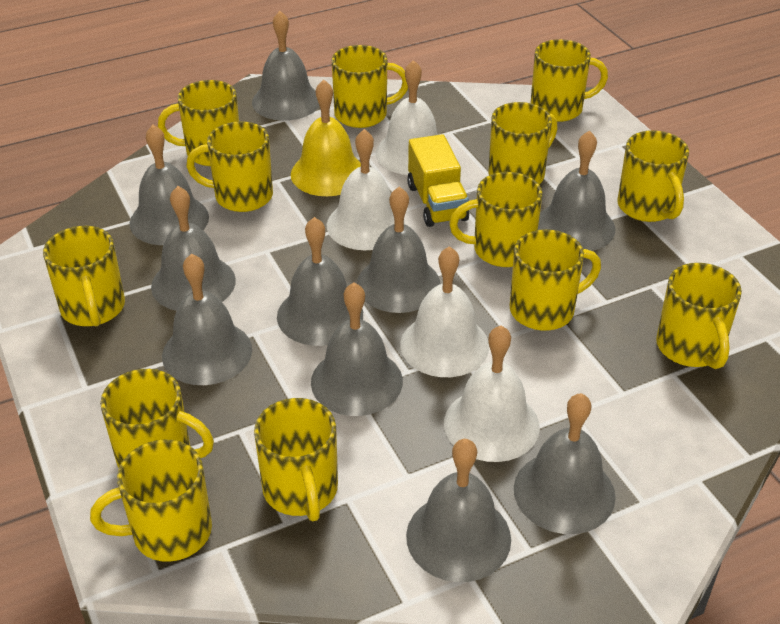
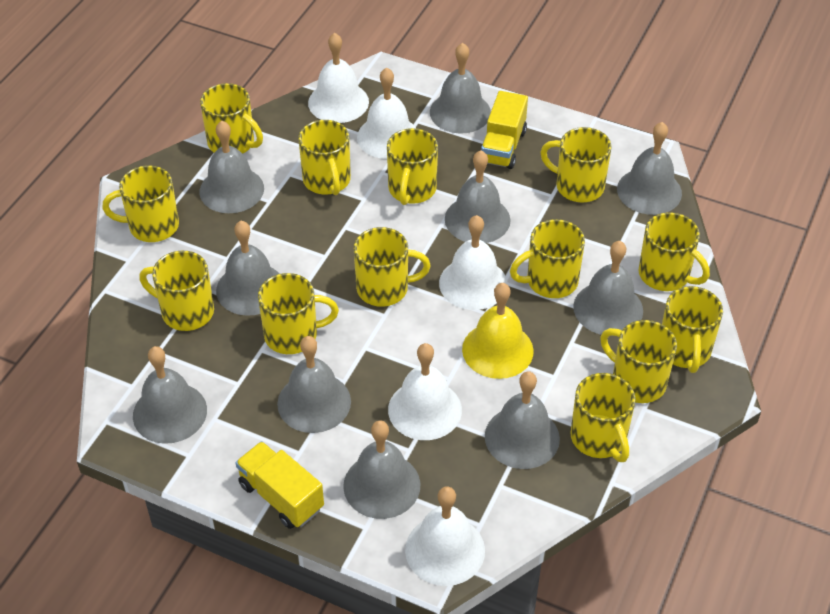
white bell: [327,129,406,250] [375,60,438,175] [400,246,489,377] [444,325,540,462] = 4 -> [308,33,369,123] [357,68,417,159] [388,343,462,440] [405,487,485,586] [439,215,508,310] = 5
yellow truck: [407,134,469,227] = 1 -> [236,441,324,529] [481,91,528,169] = 2

